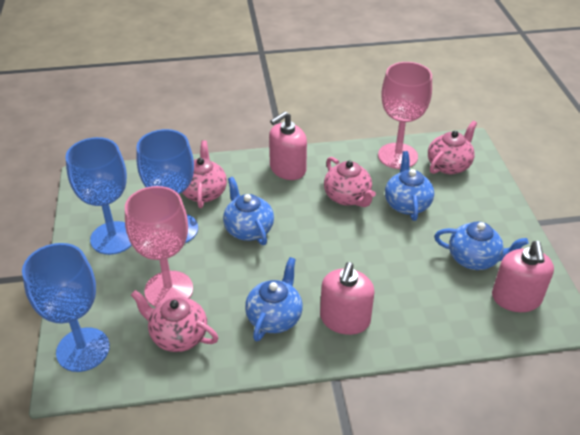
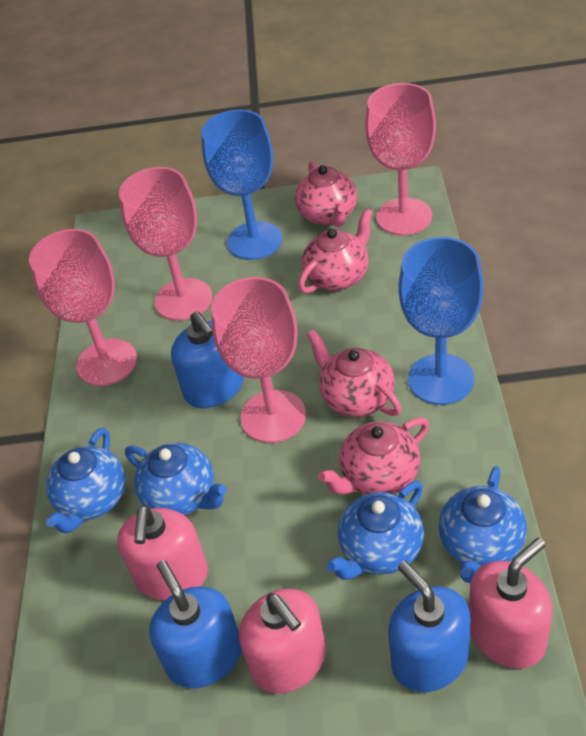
blue goblet: [22,243,110,372] [65,137,132,255] [136,129,198,243] = 3 -> [201,110,282,260] [398,237,484,405] = 2
blue soap dispenser: none = 0 -> [149,560,242,688] [171,311,244,408] [388,561,471,692] = 3
pink goblet: [125,186,193,307] [378,62,432,169] = 2 -> [29,229,137,386] [119,167,212,321] [211,277,306,443] [365,83,436,235] = 4

